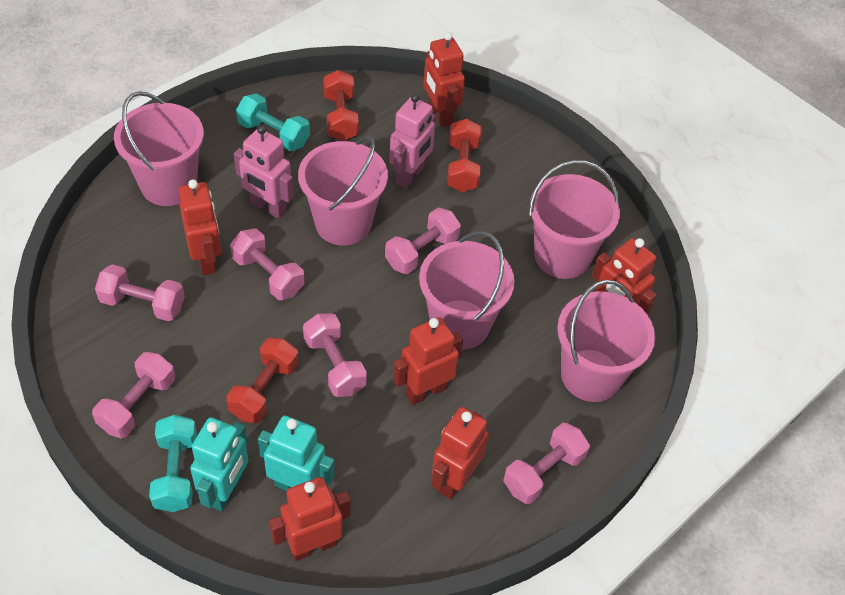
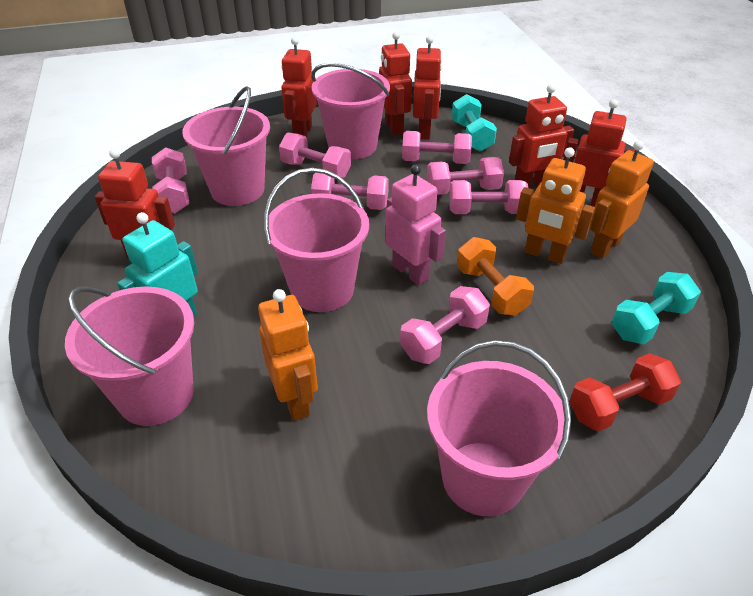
orange dumbbell: none = 0 -> [457,237,534,316] = 1
orange robot: none = 0 -> [258,289,318,421] [516,147,595,264] [590,140,654,258] = 3
pink dumbbell: [92,352,175,438] [95,264,185,321] [230,229,305,300] [303,313,367,397] [385,208,461,274] [503,423,590,504] = 6 -> [152,147,189,213] [279,133,351,179] [311,173,389,210] [400,286,490,364] [402,131,472,164] [427,157,504,195] [449,180,528,214] = 7
pink robot: [234,125,294,219] [389,94,436,188] = 2 -> [385,164,446,285] = 1
red dumbbell: [226,338,299,423] [323,70,359,141] [447,119,482,192] = 3 -> [570,353,681,432] = 1
turquoise robot: [190,417,248,511] [258,415,335,491] = 2 -> [117,212,198,316] = 1

